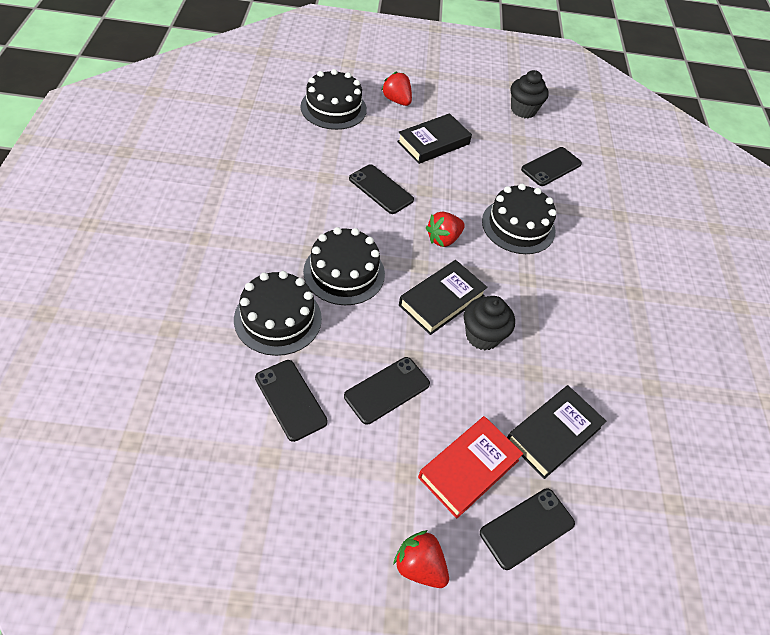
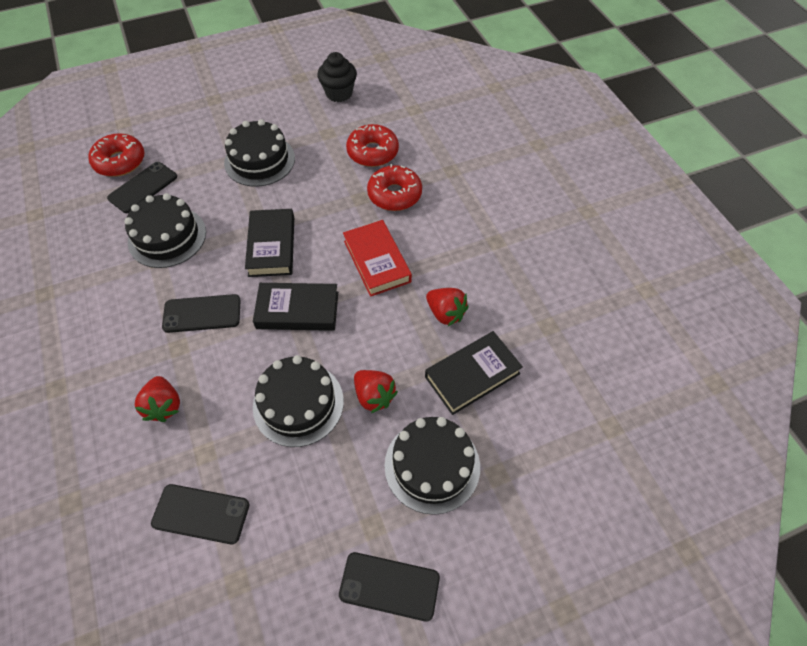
black cupcake: [464,296,515,350] [511,70,549,118] = 2 -> [317,52,357,102] = 1
black phone: [255,360,328,442] [344,357,430,425] [349,164,414,214] [480,488,575,570] [521,147,582,186] = 5 -> [107,162,177,213] [151,484,250,544] [162,294,241,333] [339,552,440,622] = 4
red donut: none = 0 -> [88,133,145,177] [346,124,399,167] [367,164,422,211] = 3

